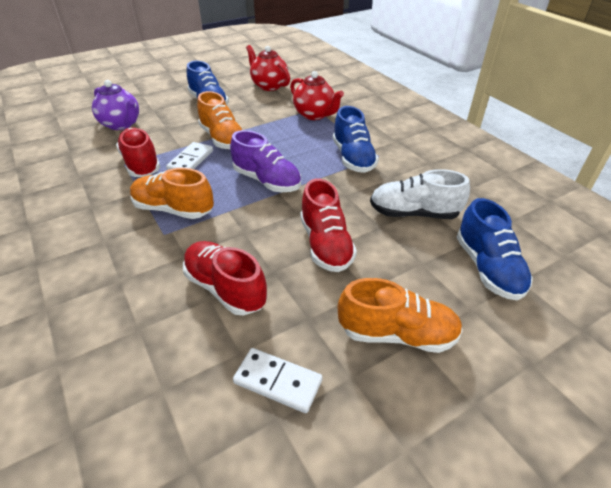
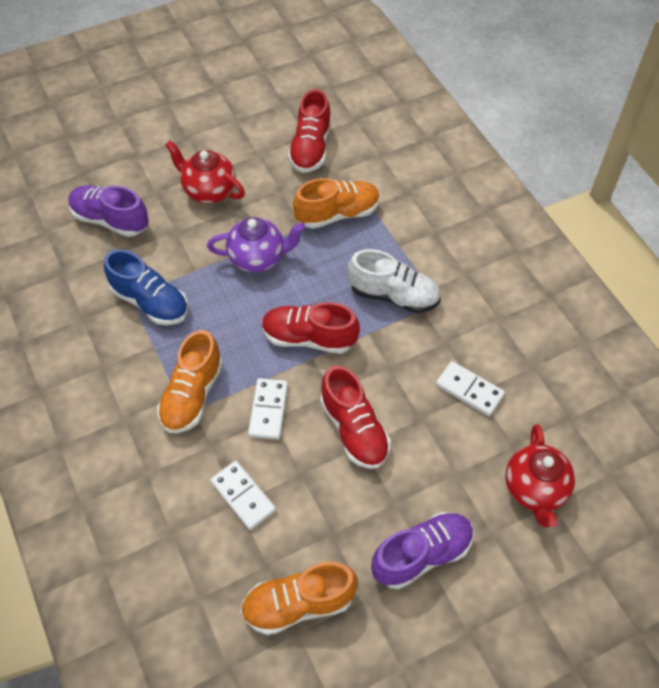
blue shoe: [187,61,229,105] [333,106,379,173] [456,198,533,300] = 3 -> [104,249,188,325] = 1
purple shoe: [230,130,301,192] = 1 -> [69,185,149,237] [371,512,474,589] = 2
white domino: [166,142,213,170] [233,348,322,413] = 2 -> [210,461,276,530] [248,378,288,440] [436,361,505,416] = 3

